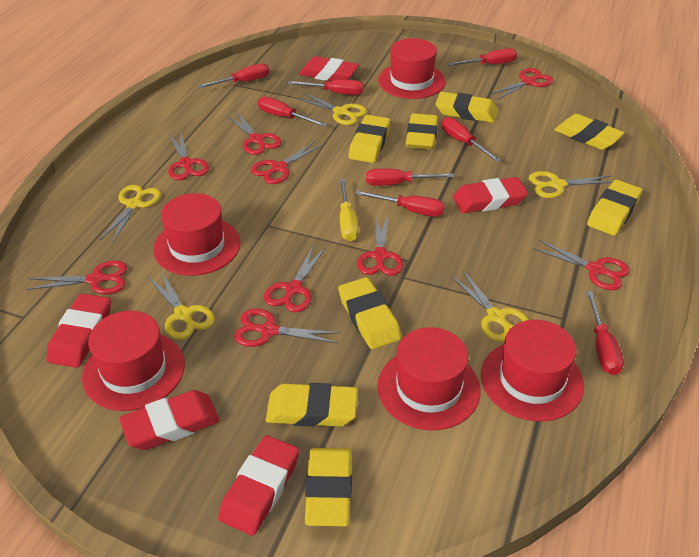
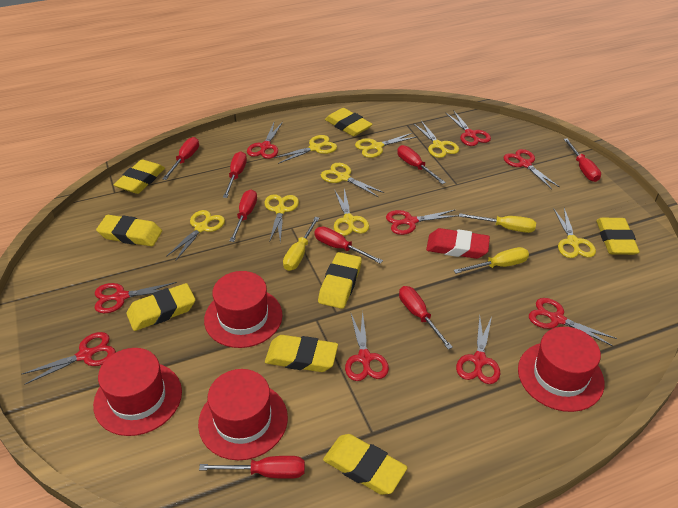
red eraser: [46,293,111,368] [119,390,220,450] [218,435,299,536] [299,56,359,81] [453,177,528,213] = 5 -> [426,228,490,259] = 1
red hat: [82,311,185,411] [153,193,241,276] [377,327,481,430] [378,38,446,99] [481,320,584,421] = 5 -> [93,348,182,436] [198,369,288,460] [204,271,283,348] [518,327,604,412] = 4
yellow scissors: [99,185,161,243] [148,272,215,340] [296,92,367,125] [451,271,529,342] [529,171,612,198] = 5 -> [166,210,225,261] [264,194,299,243] [274,135,337,164] [321,163,384,197] [334,189,369,236] [355,133,418,158] [413,121,459,158] [553,208,596,258] = 8
yellow screwdriver: [339,179,359,241] = 1 -> [283,217,319,271] [454,247,529,274] [459,213,536,233] = 3

